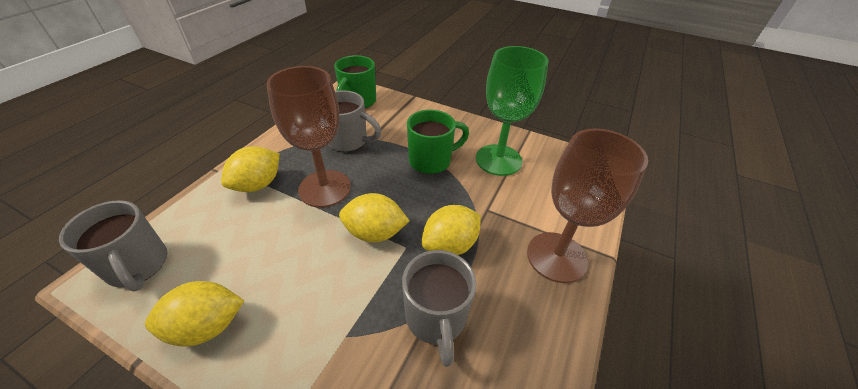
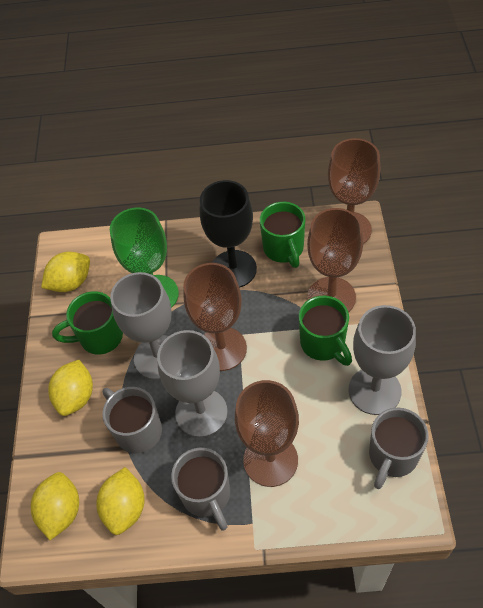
black goblet: none = 0 -> [199,180,257,288] = 1
brown goblet: [266,66,351,208] [527,129,648,283] = 2 -> [183,263,247,371] [235,380,299,487] [307,208,363,312] [328,138,380,244] = 4
green mug: [334,55,376,108] [407,110,469,174] = 2 -> [52,291,123,355] [260,202,305,268] [299,296,352,366] = 3
grey goblet: none = 0 -> [110,272,171,380] [157,330,228,437] [348,305,416,415] = 3

